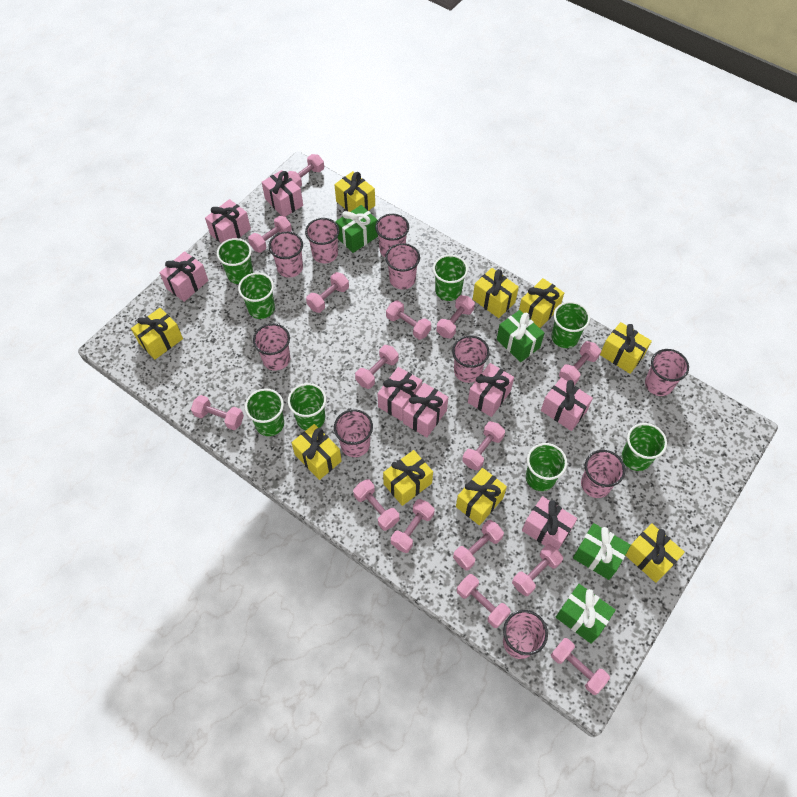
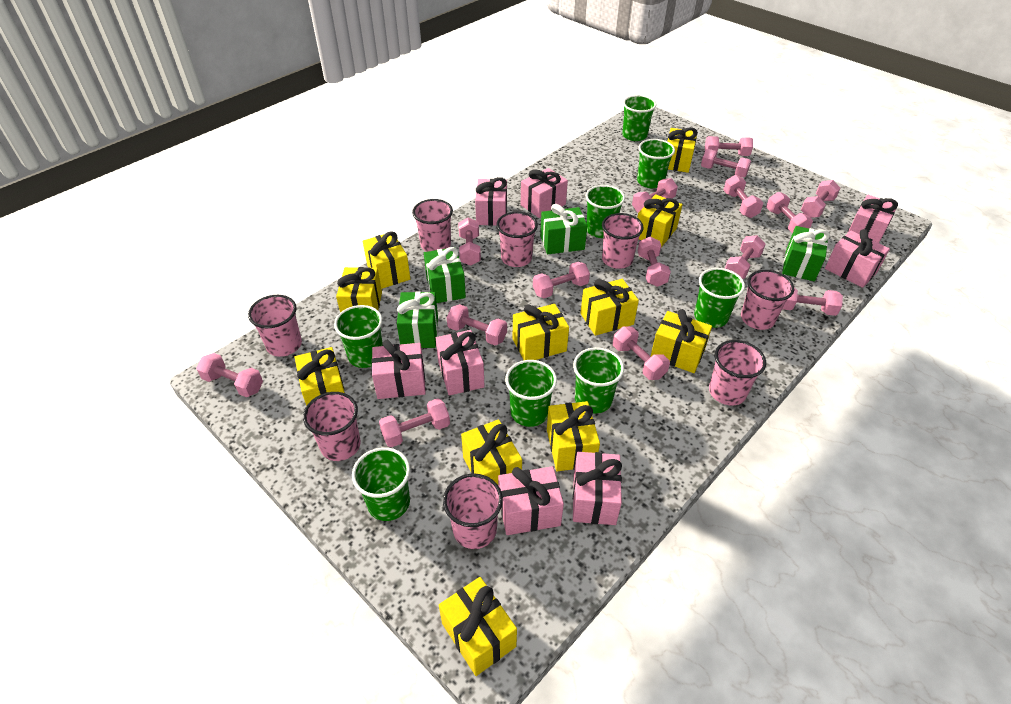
pink cup: [253,323,290,371] [269,232,303,277] [305,218,340,263] [334,409,373,457] [375,214,409,257] [385,243,420,289] [452,335,490,383] [503,610,548,659] [581,450,625,498] [645,349,689,396] = 10 -> [248,295,302,357] [303,392,361,461] [412,199,453,252] [443,474,503,549] [496,212,538,267] [602,213,644,269] [709,340,766,405] [741,270,794,330] = 8
yellow gift: [131,308,183,359] [291,424,342,480] [334,171,375,212] [383,450,433,506] [456,468,507,526] [473,268,519,318] [519,278,564,328] [600,322,652,374] [625,523,685,583] = 9 -> [295,347,345,406] [336,267,382,312] [363,231,410,289] [439,577,517,676] [461,419,522,485] [513,304,569,360] [547,401,600,471] [581,279,639,336] [637,194,683,247] [651,309,712,373] [667,127,698,173] = 11

